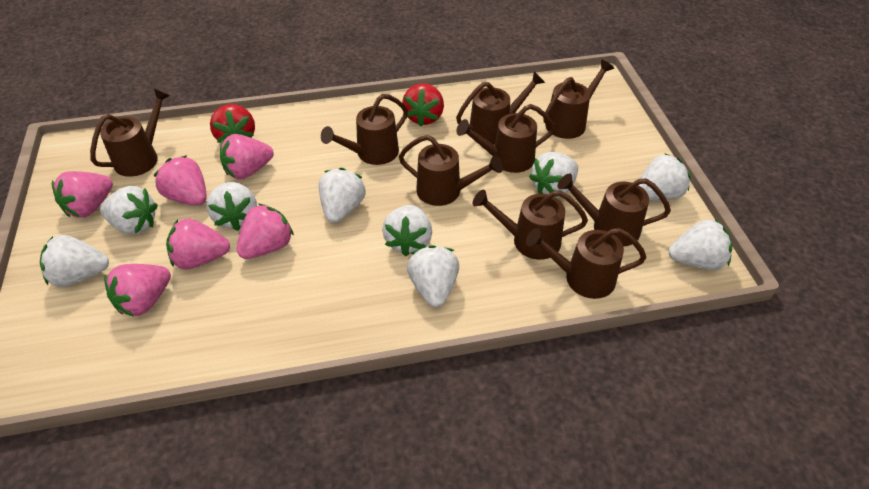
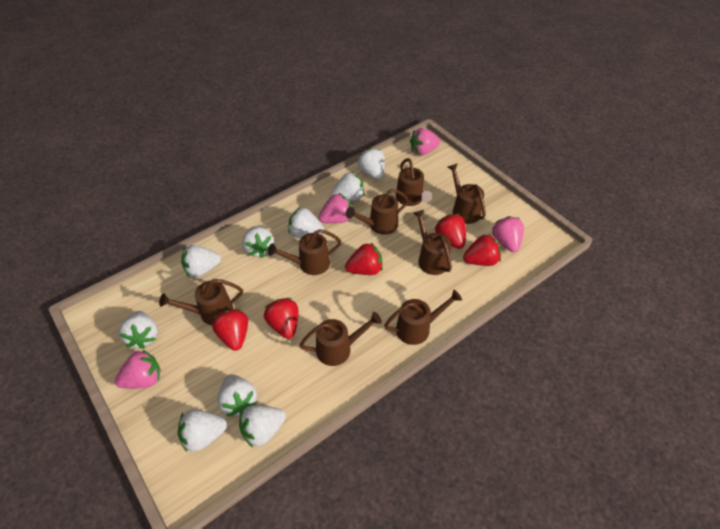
brown watering can: [90,89,170,177] [321,94,408,165] [399,135,503,206] [456,72,545,145] [456,104,555,173] [473,190,588,260] [526,228,647,299] [543,59,614,139] [558,173,671,246] = 9 -> [159,279,243,325] [268,229,342,275] [300,312,382,366] [346,189,409,235] [384,290,462,345] [396,158,432,206] [413,209,452,275] [448,163,486,224] = 8
pink strawberry: [52,171,113,218] [104,264,171,317] [154,155,207,205] [166,218,230,269] [220,134,274,180] [237,204,294,259] = 6 -> [115,349,161,389] [319,193,352,223] [410,128,440,156] [492,216,524,252] = 4
red strawberry: [210,104,255,143] [402,83,444,126] = 2 -> [212,309,248,351] [264,298,298,339] [345,243,383,275] [435,214,466,249] [463,234,501,266] = 5

